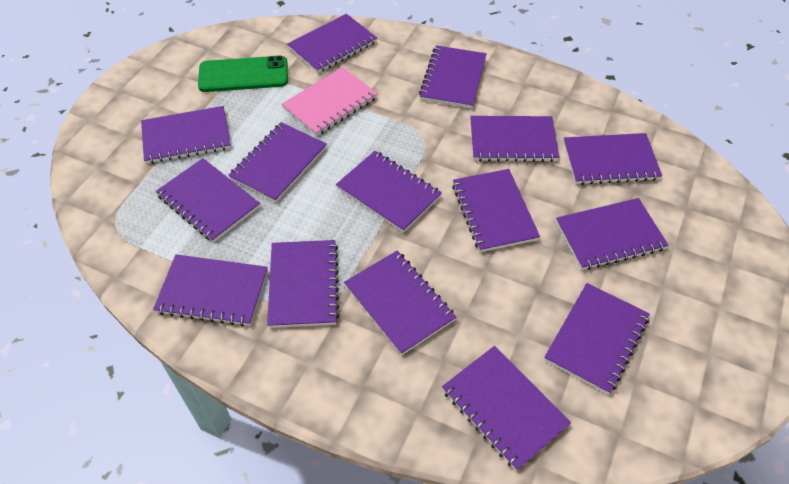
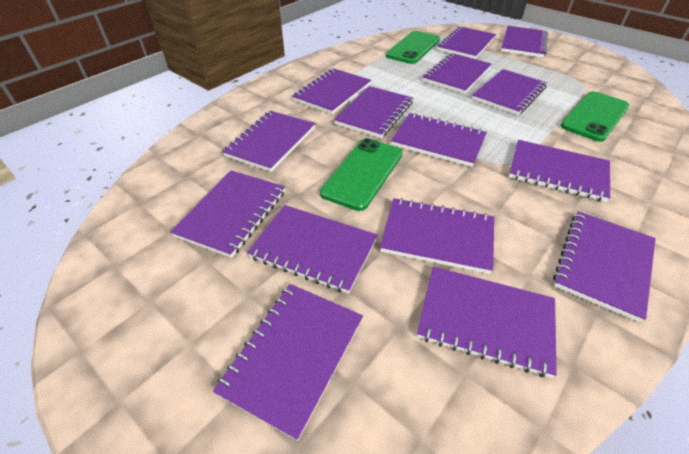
green phone: [198,56,288,92] = 1 -> [320,138,403,211] [386,31,440,64] [560,91,629,142] = 3
pink notebook: [282,67,378,136] = 1 -> none = 0

